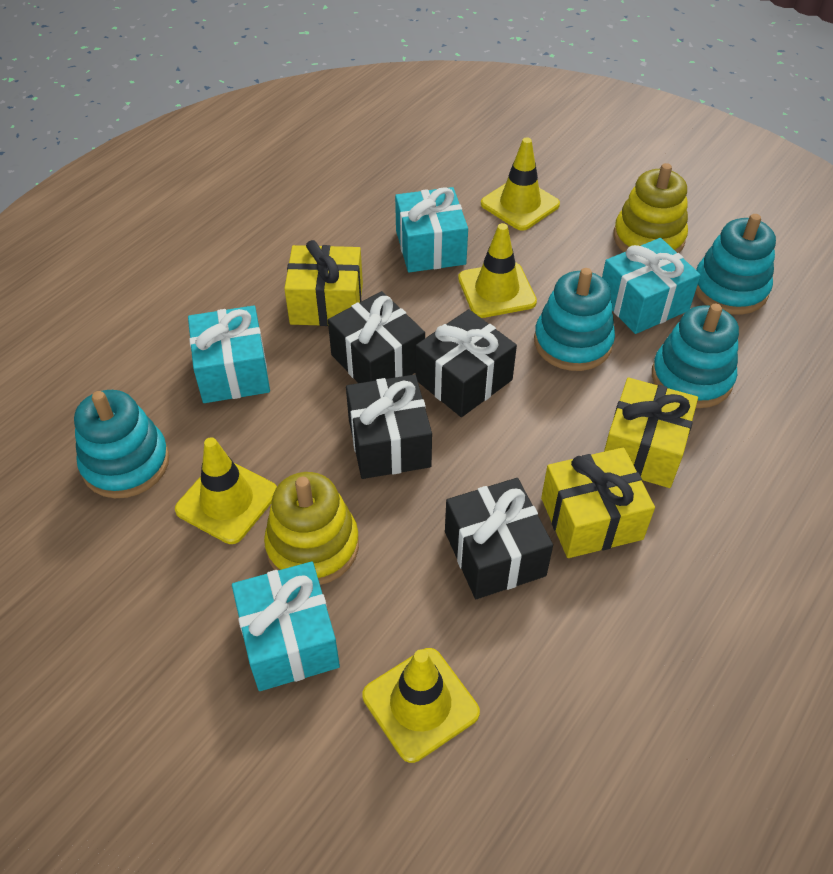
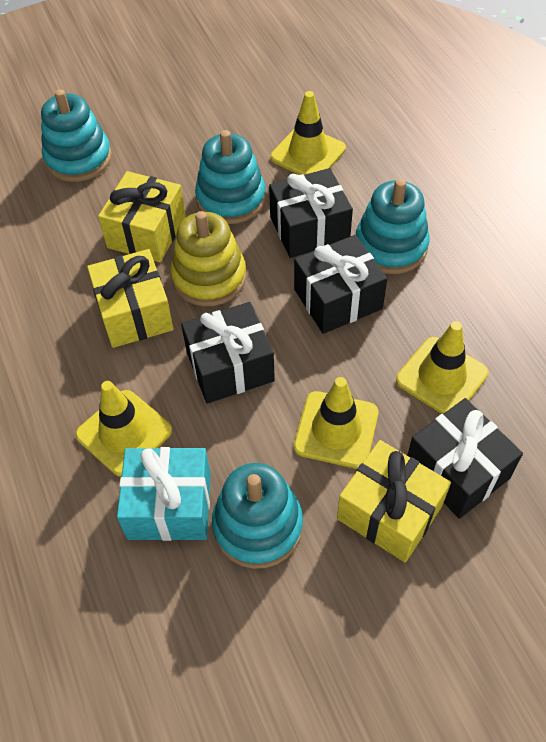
turquoise gift: [188,305,270,403] [232,561,340,691] [395,187,468,272] [602,238,701,334] = 4 -> [117,447,211,541] = 1
yellow stacking toy: [264,472,359,585] [613,163,688,253] = 2 -> [171,211,246,306] = 1

